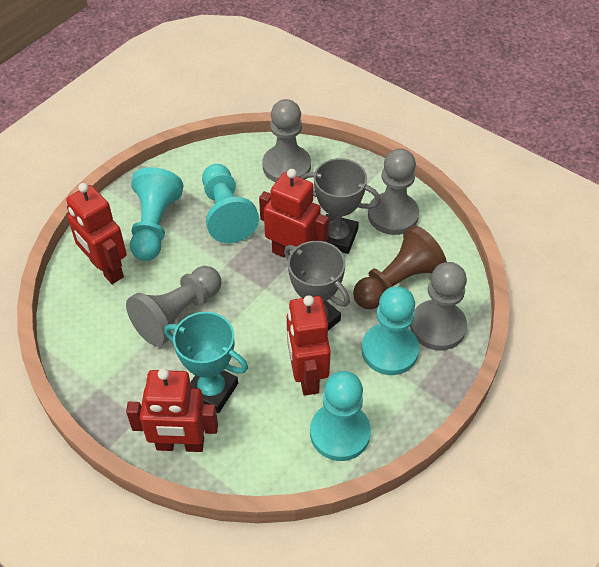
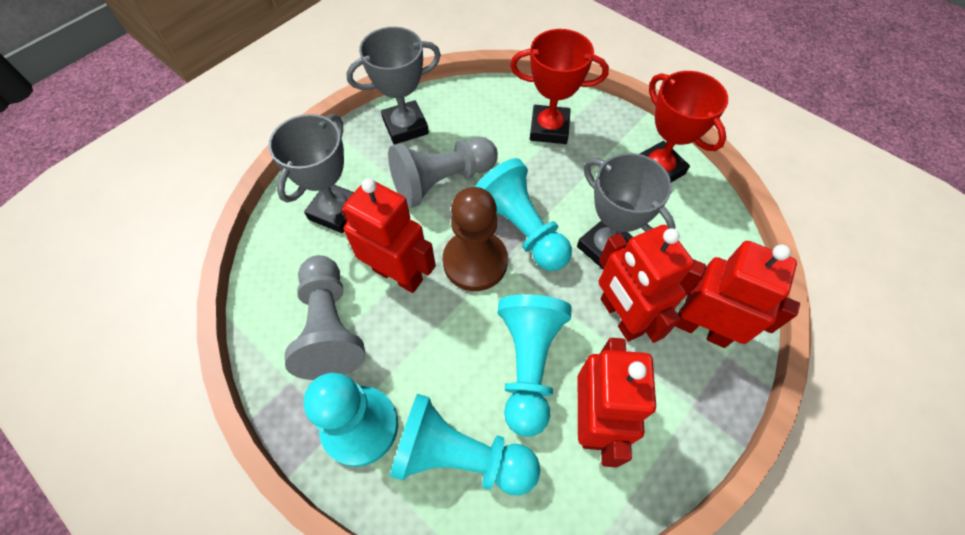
grey pawn: [126,266,222,347] [263,99,311,182] [368,148,419,235] [410,262,467,351] = 4 -> [285,255,365,380] [388,137,498,208] = 2
grey trophy: [284,241,350,330] [300,158,381,254] = 2 -> [268,114,354,233] [346,27,441,145] [577,153,676,270] = 3
red trophy: none = 0 -> [510,29,609,144] [640,71,728,182] = 2
turquoise trophy: [164,312,248,413] = 1 -> none = 0

